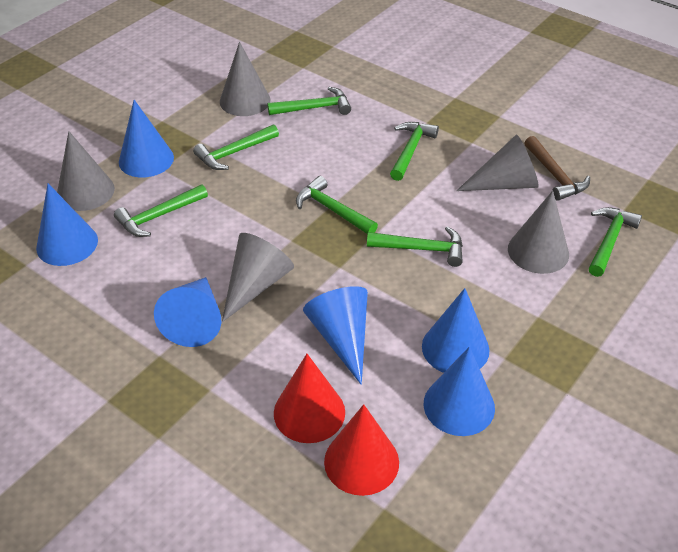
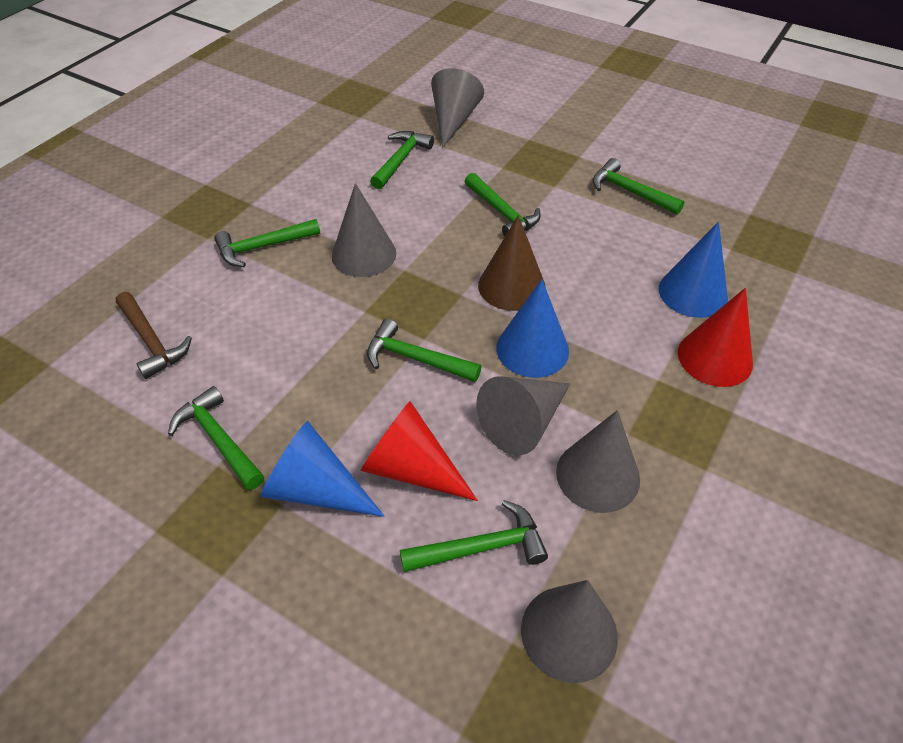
blue cone: [36,183,98,266] [119,100,174,178] [154,277,221,347] [303,286,368,385] [422,288,490,373] [424,346,495,436] = 6 -> [261,421,385,517] [496,279,569,378] [659,222,728,318] = 3
brown cone: none = 0 -> [478,215,546,311] = 1

